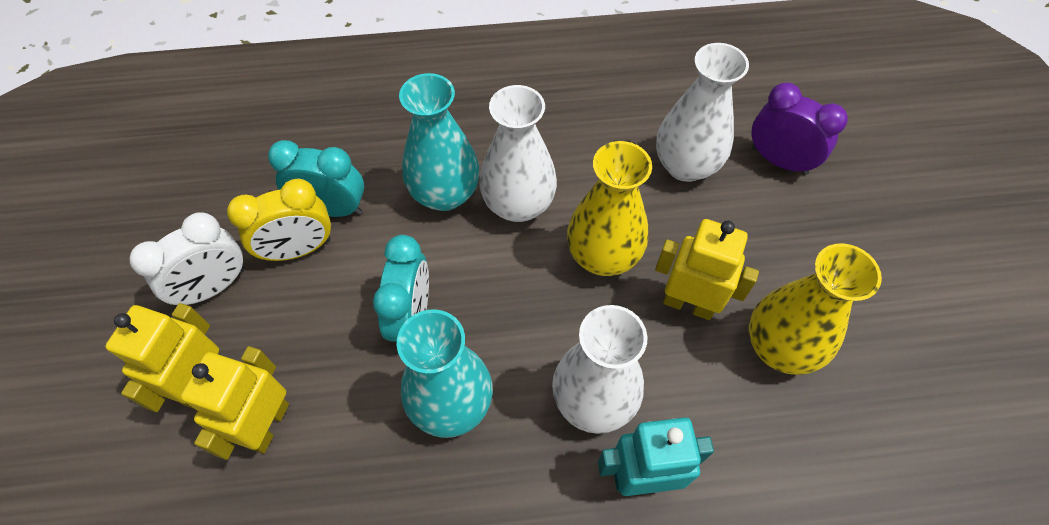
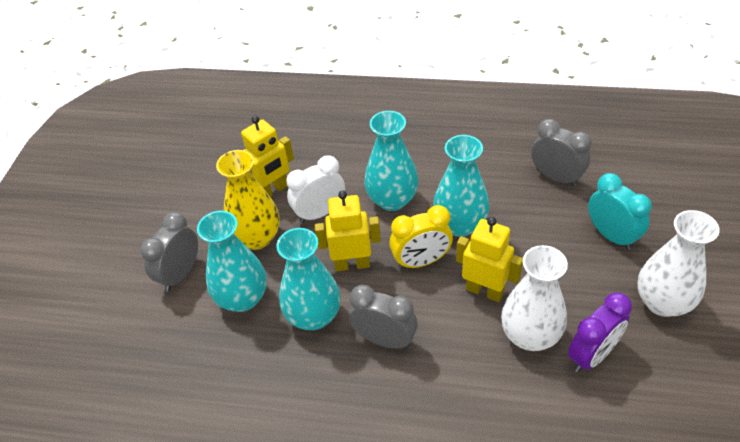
grey clock: none = 0 -> [140,212,198,292] [349,284,418,349] [531,119,591,187] = 3
turquoise clock: [268,140,364,217] [373,235,429,342] = 2 -> [588,173,652,250] = 1
turquoise robot: [598,418,714,496] = 1 -> none = 0
turquoise vase: [397,309,493,438] [399,73,479,211] = 2 -> [197,211,267,312] [277,228,341,330] [364,111,418,211] [433,135,489,237] = 4
white vase: [479,85,557,222] [552,305,647,434] [656,43,749,182] = 3 -> [501,245,568,351] [637,210,720,317] = 2
yellow vase: [567,141,652,276] [749,243,882,375] = 2 -> [216,150,280,250] = 1

